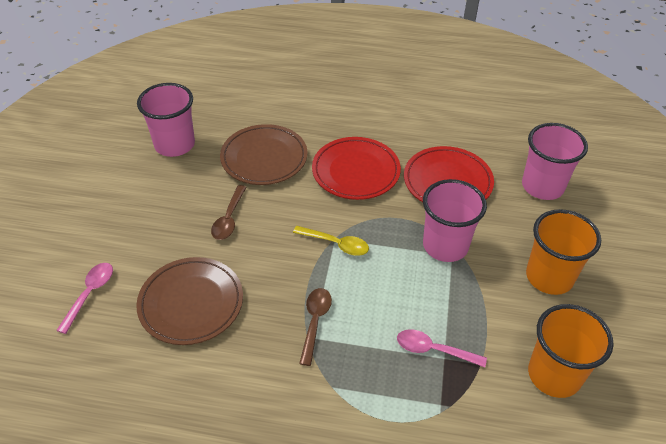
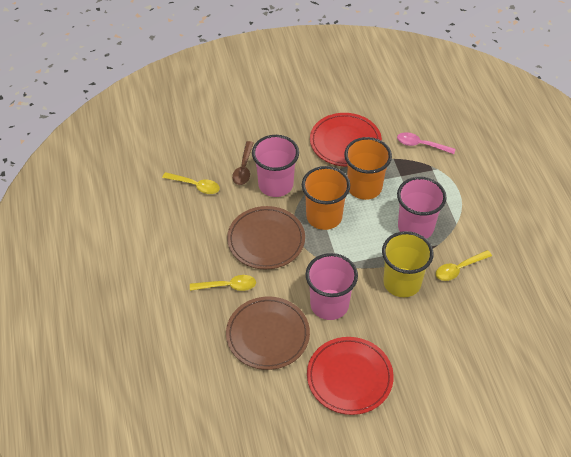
brown spoon: [211,185,247,240] [299,288,332,366] = 2 -> [232,141,253,185] = 1
pink spoon: [56,263,113,334] [397,329,487,367] = 2 -> [397,132,456,154] = 1
yellow cup: none = 0 -> [382,231,434,297] = 1
yellow spoon: [293,226,369,256] = 1 -> [162,172,220,194] [190,275,256,291] [436,250,492,281] = 3

